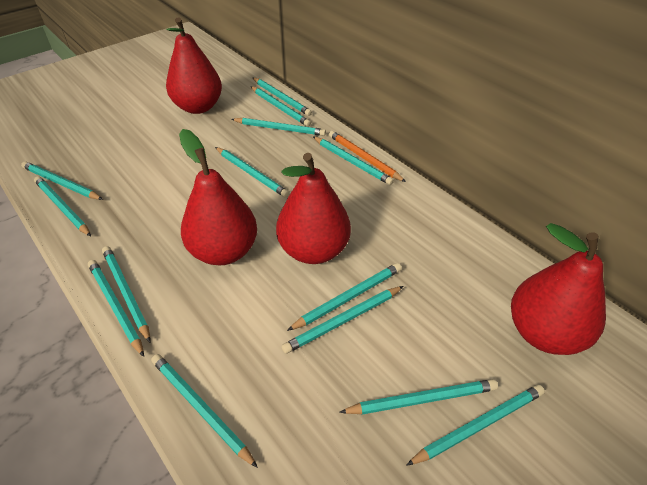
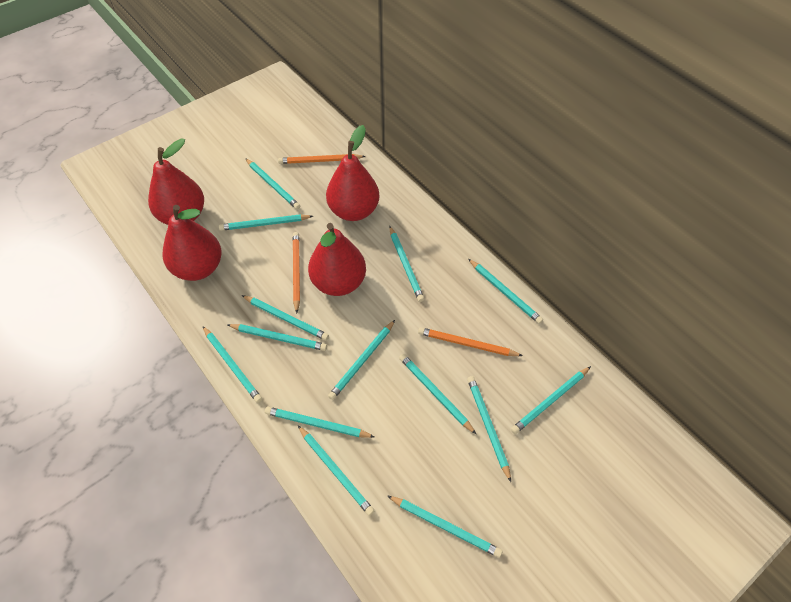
orange pencil: [329,131,406,182] = 1 -> [278,154,366,164] [293,232,300,313] [418,327,523,356] = 3

